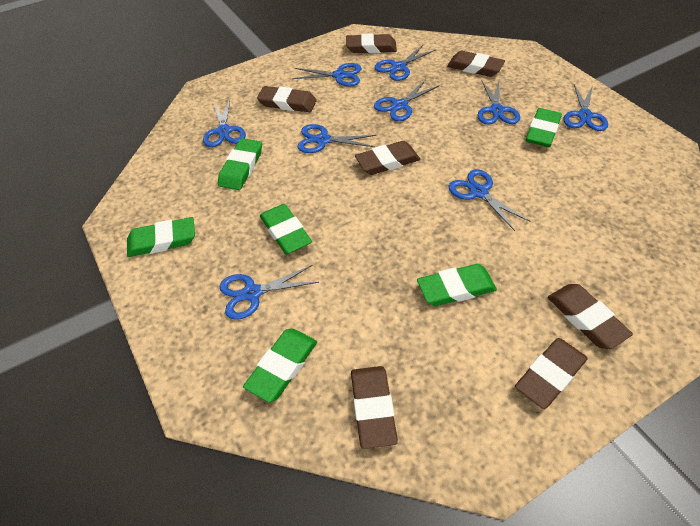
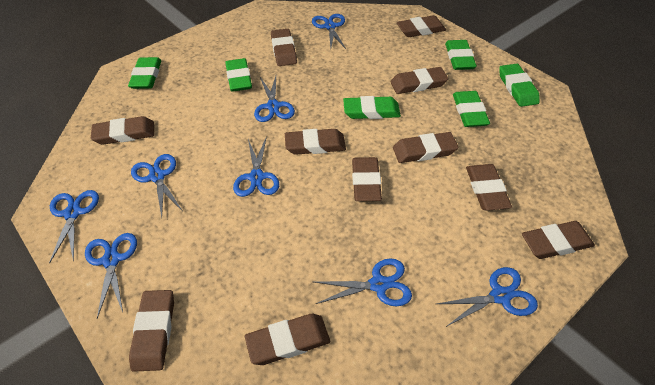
blue scissors: [203,99,246,147] [219,265,319,320] [292,63,361,86] [298,124,376,153] [374,80,439,121] [375,45,435,81] [449,169,530,231] [477,80,520,124] [564,84,608,131] = 9 -> [49,190,99,264] [85,233,137,318] [131,154,182,217] [233,136,279,197] [254,76,295,122] [312,14,346,49] [314,258,412,306] [437,267,538,327] = 8
brown eraser: [257,86,317,112] [346,33,397,53] [351,366,398,449] [355,141,420,175] [447,51,505,77] [515,338,588,409] [548,284,633,349] = 7 -> [91,116,154,145] [129,290,174,372] [245,314,330,365] [271,29,297,66] [285,129,346,155] [352,157,382,201] [390,67,448,94] [393,132,459,163] [397,15,446,37] [466,164,512,211] [522,221,595,259] = 11

